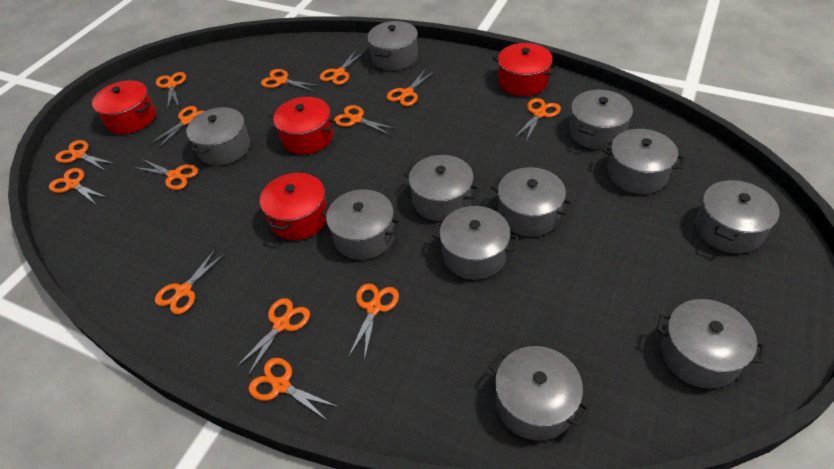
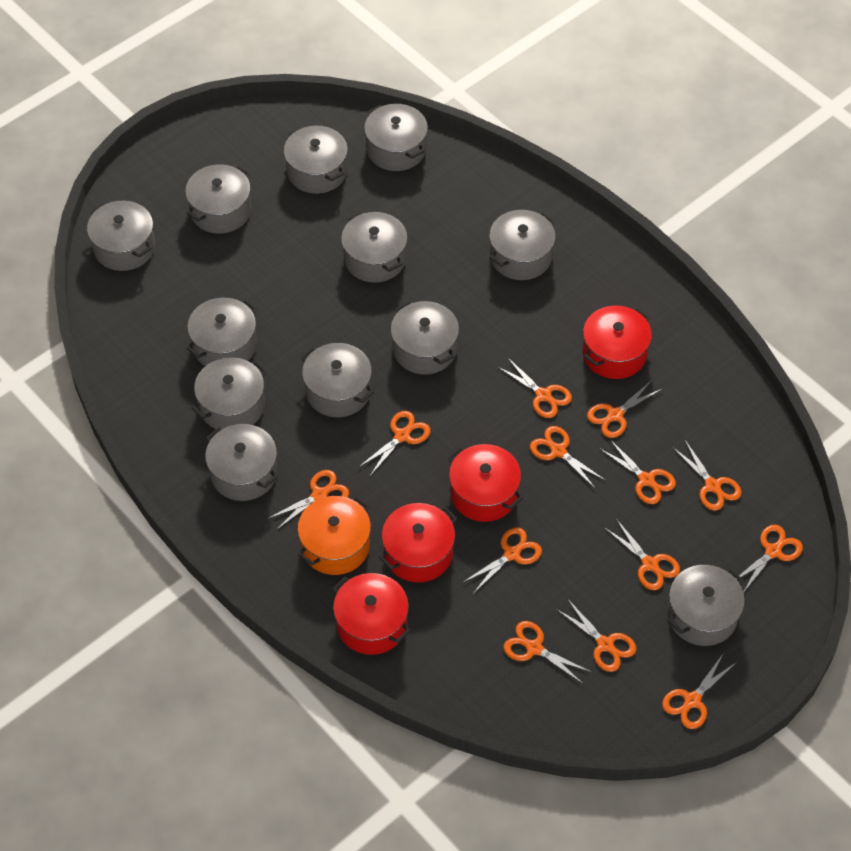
grey pot: [186,107,250,165] [321,189,401,260] [368,21,418,70] [404,155,480,221] [432,206,518,280] [489,346,590,441] [491,167,573,237] [569,90,633,149] [603,129,685,194] [657,299,765,389] [695,180,780,253] = 11 -> [87,201,155,271] [185,164,251,234] [187,297,257,366] [192,357,267,429] [205,424,278,501] [284,126,348,194] [301,343,374,417] [341,212,408,283] [364,104,428,171] [391,301,459,375] [489,210,556,280] [667,565,745,646] = 12
orange pot: none = 0 -> [297,496,371,575] = 1
orange scissors: [49,168,108,204] [55,140,115,170] [134,159,198,190] [150,106,204,148] [155,249,226,314] [156,72,186,109] [236,298,310,374] [248,358,338,421] [261,69,320,91] [320,50,365,85] [334,105,397,135] [349,283,399,361] [387,70,435,106] [514,98,561,141] = 14 -> [267,470,349,530] [359,411,431,476] [464,527,542,594] [498,358,572,418] [503,621,591,684] [530,426,606,489] [556,600,636,672] [587,380,662,438] [599,439,676,504] [605,519,680,590] [662,654,737,729] [673,440,742,511] [736,525,803,593] = 13

